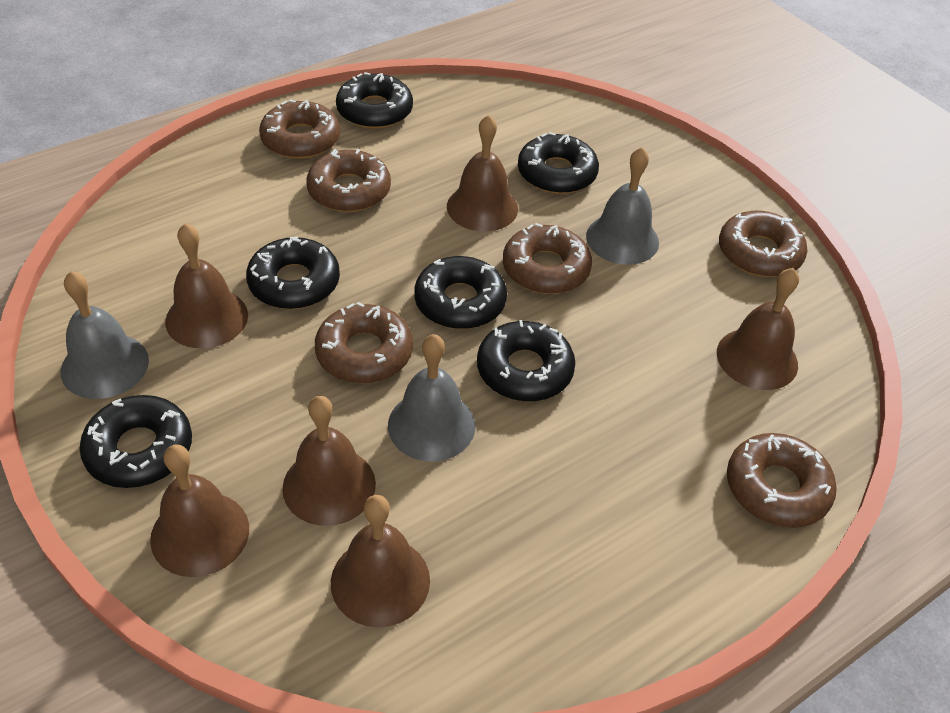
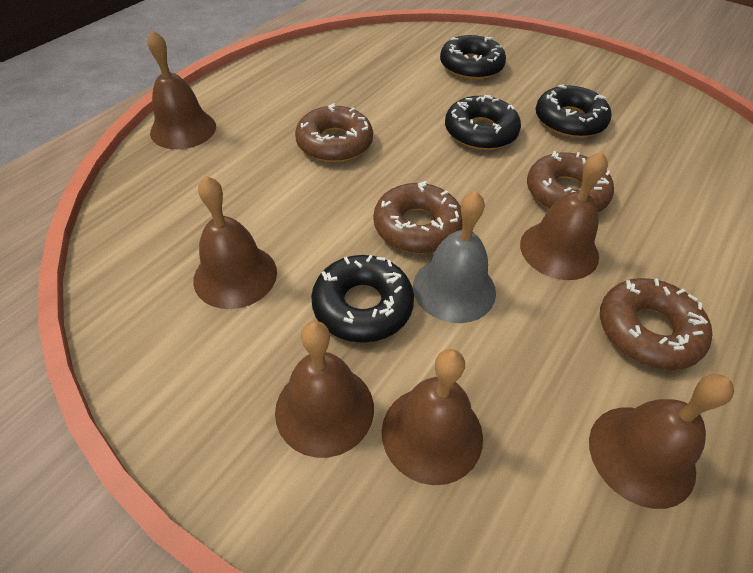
black donut: [79,395,192,488] [246,237,340,309] [336,72,413,129] [414,256,507,329] [477,320,575,401] [518,132,599,194] = 6 -> [311,255,414,343] [440,35,506,80] [445,95,521,150] [536,84,612,138] = 4
brown donut: [259,100,340,159] [306,149,391,212] [315,302,413,383] [503,223,592,294] [719,211,807,277] [727,433,837,528] = 6 -> [295,103,373,162] [373,181,463,254] [527,151,614,212] [600,278,713,370] = 4
grey bell: [61,271,149,399] [388,334,475,461] [586,147,659,265] = 3 -> [413,191,496,323] = 1

